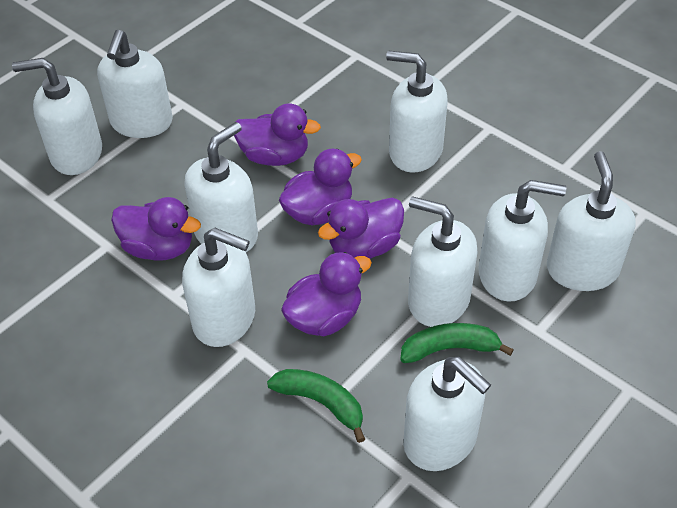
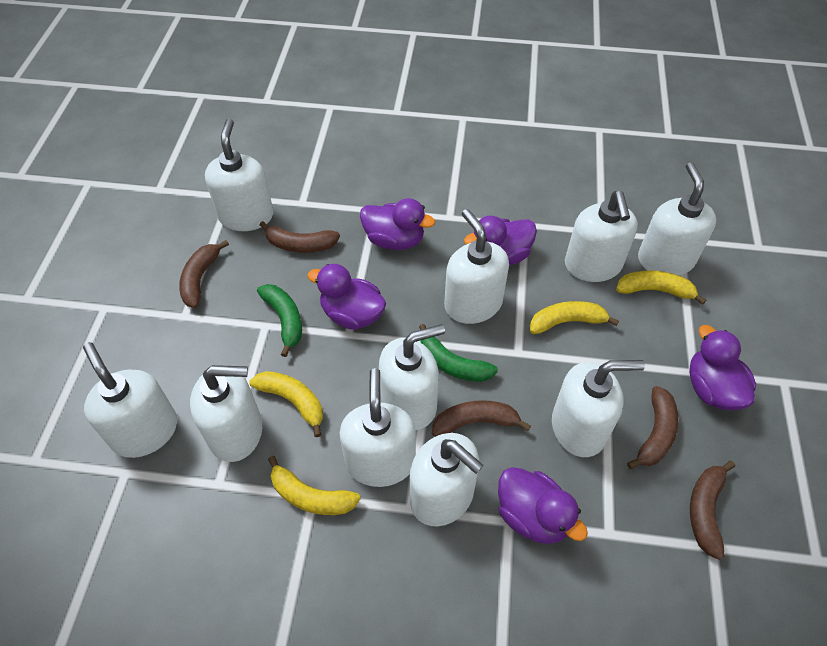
brown banana: none = 0 -> [179,240,229,308] [260,221,340,253] [432,400,531,437] [627,386,678,469] [690,461,735,560] = 5
white soap dispenser: [12,58,102,175] [97,30,173,138] [182,228,255,347] [184,122,258,252] [386,50,448,173] [403,357,491,471] [408,196,477,327] [478,180,566,302] [547,151,636,291] = 9 -> [83,342,177,458] [190,365,262,462] [205,119,273,231] [339,368,416,487] [379,324,445,430] [410,433,484,526] [444,209,509,324] [552,360,645,457] [565,191,638,282] [638,162,716,276] = 10
yellow banana: none = 0 -> [249,371,323,437] [268,456,361,515] [530,301,619,334] [616,270,706,305] = 4

